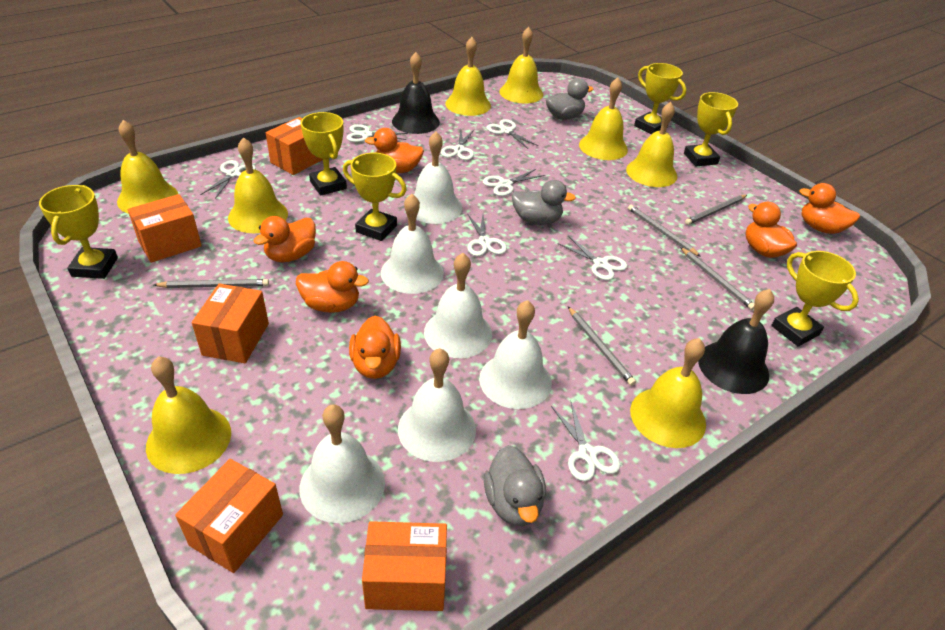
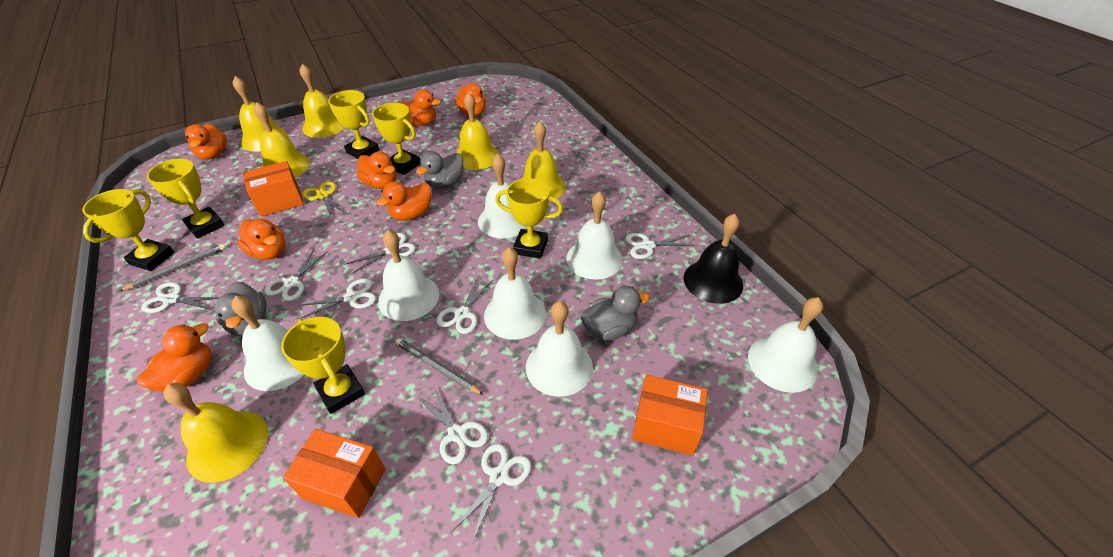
black bell: [392,52,440,134] [698,289,774,394] = 2 -> [684,214,743,304] = 1
grey pencil: [154,279,269,288] [568,307,636,386] [628,205,701,257] [680,247,754,310] [685,195,747,225] = 5 -> [120,244,226,291] [396,338,484,395] = 2
orange box: [128,194,202,263] [175,459,283,573] [192,284,269,363] [266,117,323,175] [362,521,447,611] = 5 -> [243,161,304,217] [283,429,386,518] [632,375,708,455] = 3
orange duck: [254,216,316,262] [296,261,369,313] [349,315,401,379] [365,128,424,173] [745,202,797,258] [799,183,860,234] = 6 -> [137,323,212,392] [185,123,227,160] [237,219,285,260] [357,151,397,189] [376,182,431,221] [397,90,441,126] [455,83,486,116] = 7
white bell: [299,404,385,523] [381,194,444,294] [398,348,476,462] [414,132,462,224] [424,253,492,358] [479,300,552,409] = 6 -> [231,296,304,391] [378,230,439,321] [478,154,527,238] [484,247,546,340] [526,301,593,397] [566,191,623,280] [748,297,823,393] = 7
yellow bell: [117,120,178,214] [146,356,231,474] [228,137,288,233] [446,37,491,116] [499,27,543,103] [579,78,628,160] [626,102,677,187] [630,338,706,448] = 8 -> [163,383,268,483] [233,76,287,152] [254,102,310,177] [300,64,345,138] [456,92,500,170] [522,121,566,201] = 6
yellow scissors: none = 0 -> [303,181,345,218] = 1

